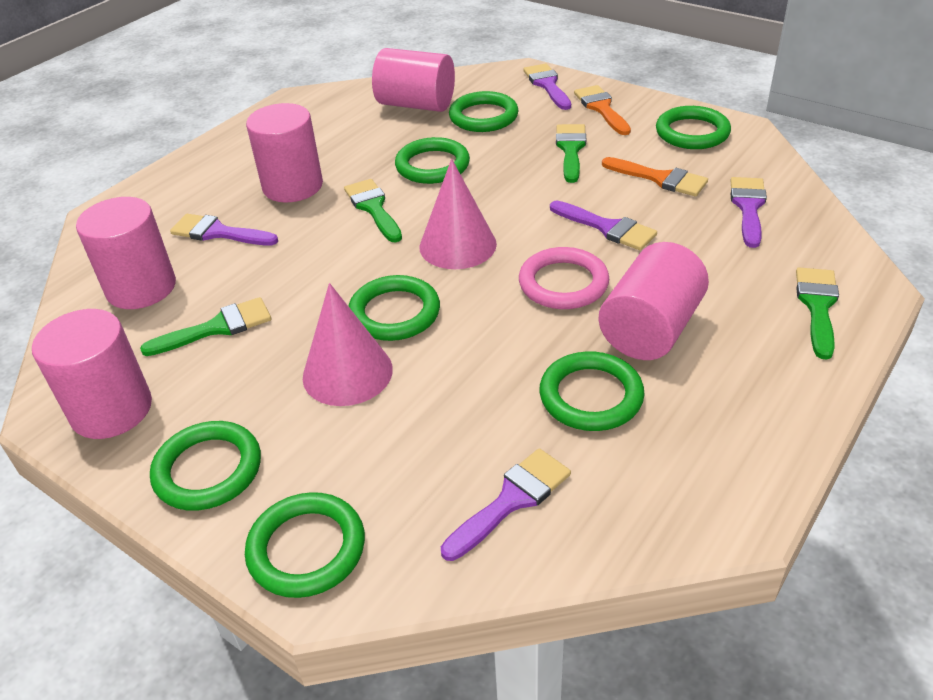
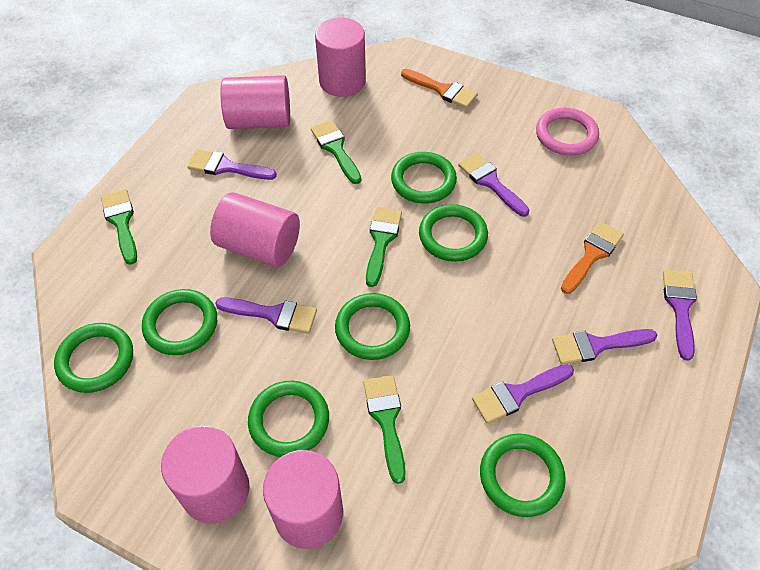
pink cone: [303,283,393,406] [420,159,497,269] = 2 -> none = 0
purple brush: [170,214,278,246] [441,448,571,561] [523,63,571,110] [550,201,657,250] [730,177,767,248] = 5 -> [188,149,277,180] [215,297,317,334] [458,153,530,217] [472,364,574,424] [552,329,657,364] [663,270,697,361] = 6

